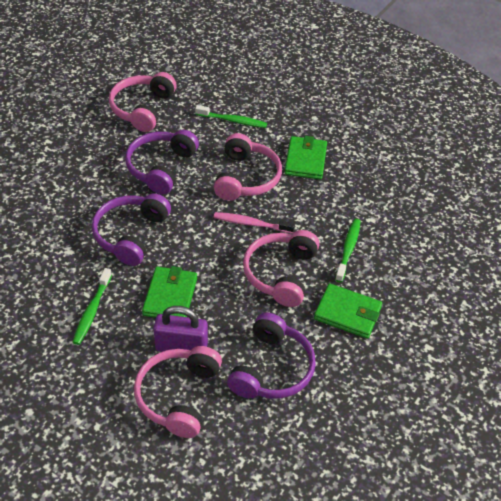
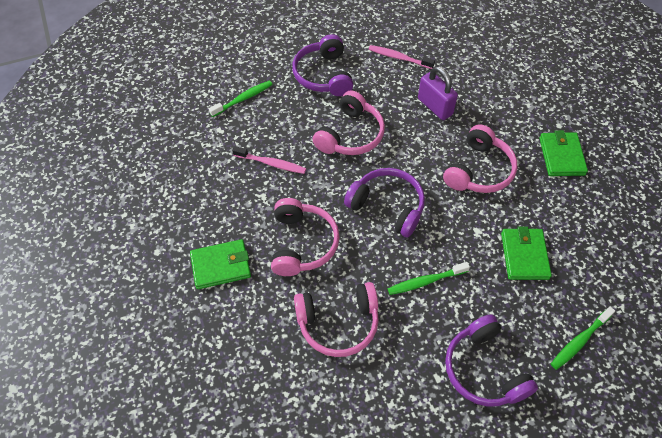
pink toothbrush: [214,212,295,234] = 1 -> [232,146,306,174] [369,45,435,69] = 2

